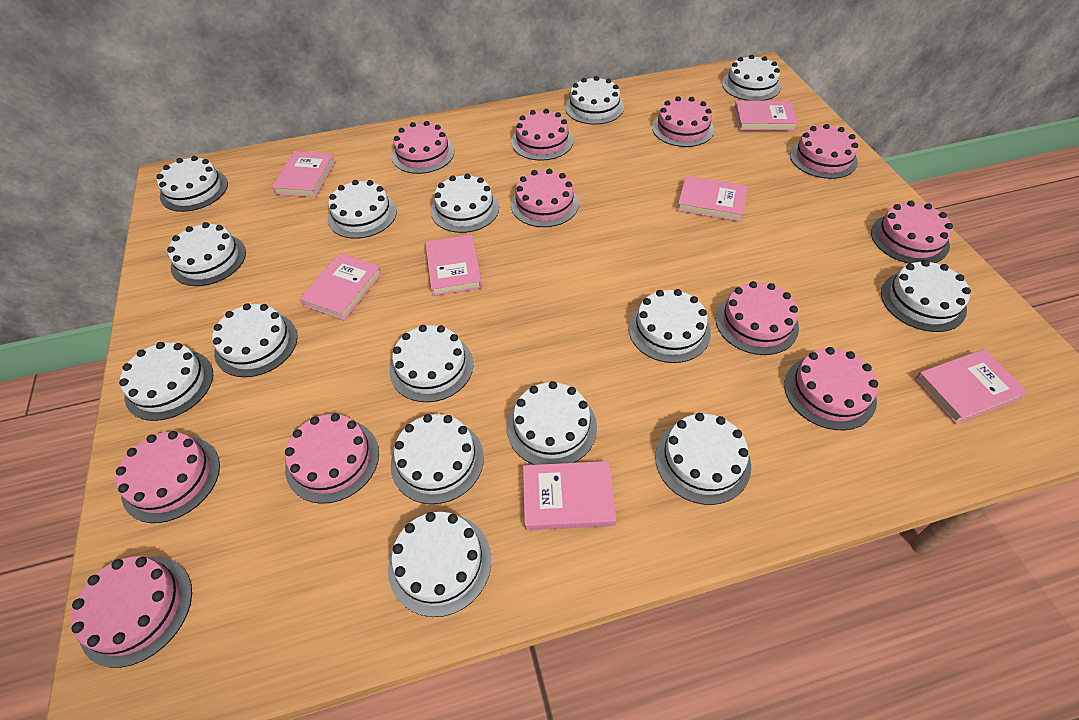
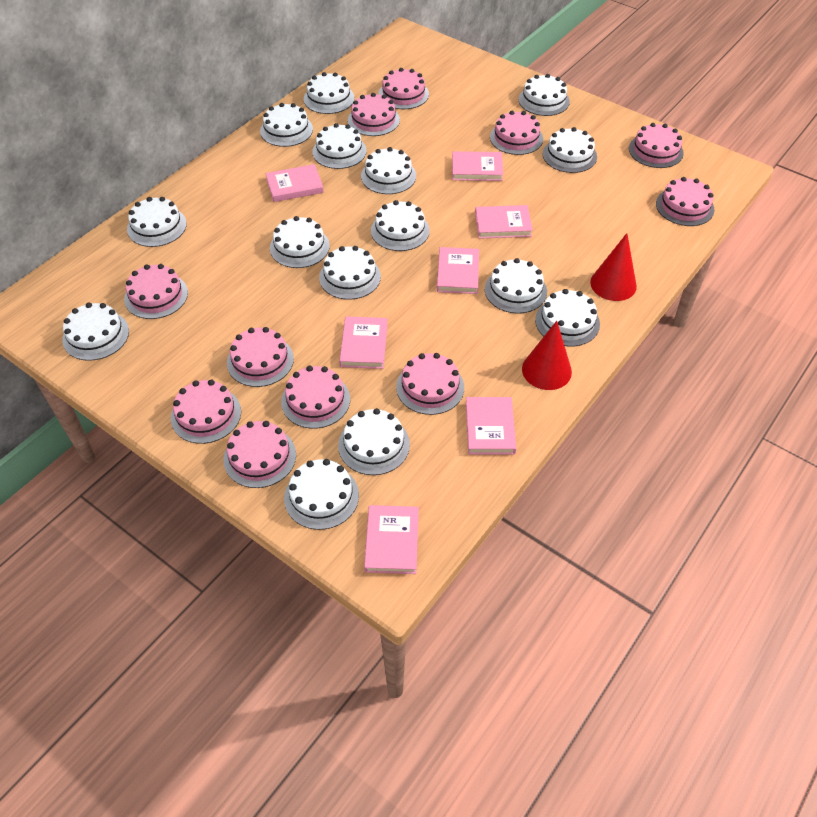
red cone: none = 0 -> [522,321,572,390] [590,233,637,301] = 2

